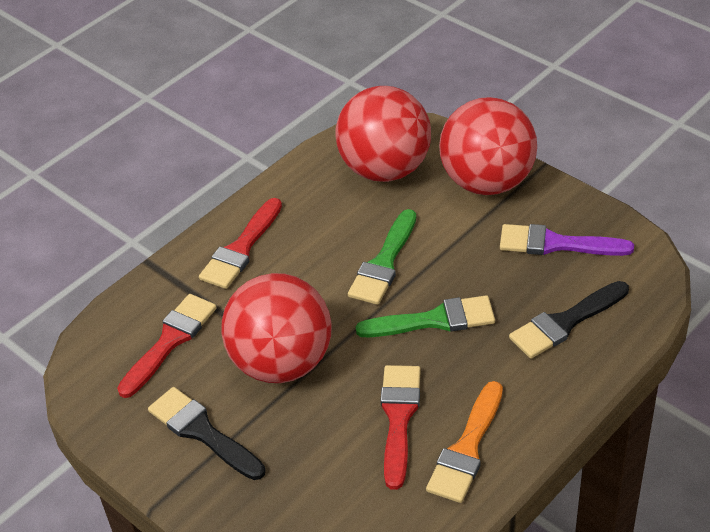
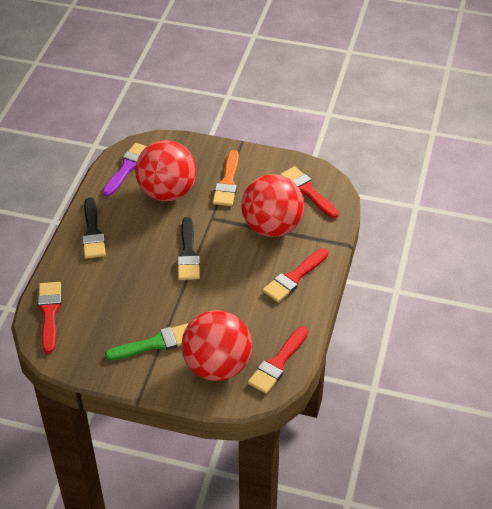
green brush: [348,209,416,305] [356,295,495,337] = 2 -> [105,324,188,360] = 1
red brush: [117,294,217,398] [199,198,282,289] [380,365,421,490] = 3 -> [38,282,62,353] [248,326,308,394] [263,248,328,302] [280,166,339,218] = 4

